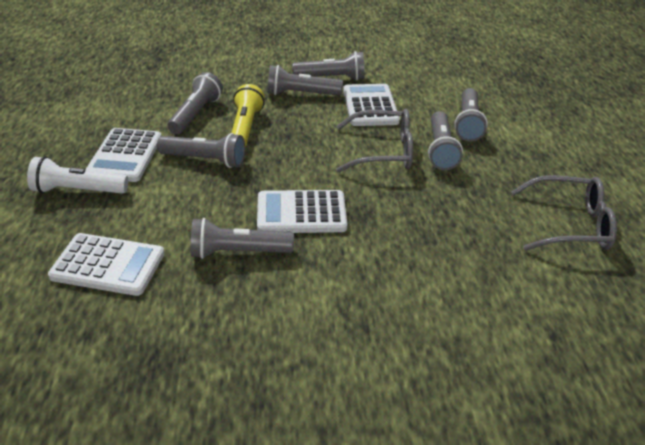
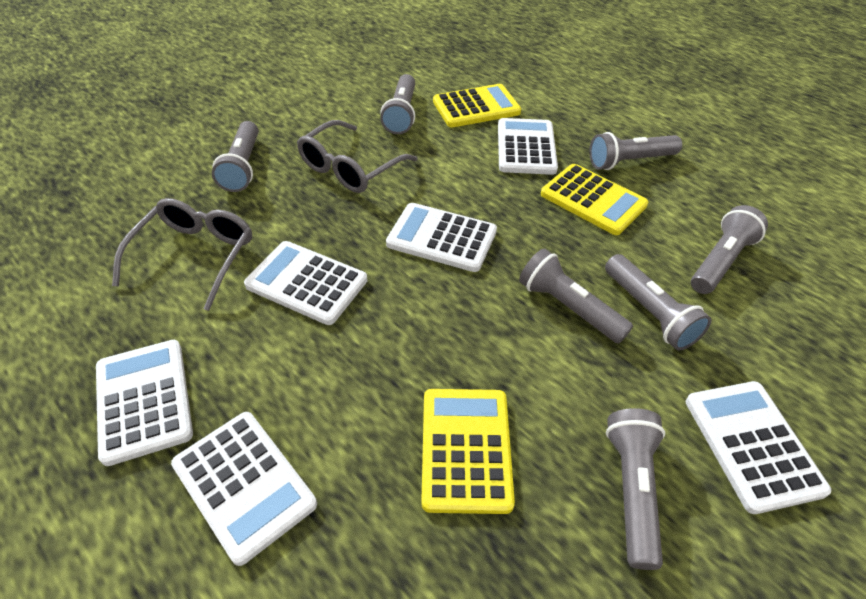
white calculator: [48,233,165,296] [85,128,162,182] [257,190,347,233] [343,84,400,126] = 4 -> [96,340,193,466] [171,412,317,566] [244,241,367,325] [386,203,497,272] [498,118,558,175] [686,381,831,514] = 6
white flashlight: [27,156,128,194] = 1 -> none = 0
yellow calculator: none = 0 -> [421,389,515,514] [433,84,521,128] [541,164,648,235] = 3
yellow flashlight: [231,84,265,148] = 1 -> none = 0

